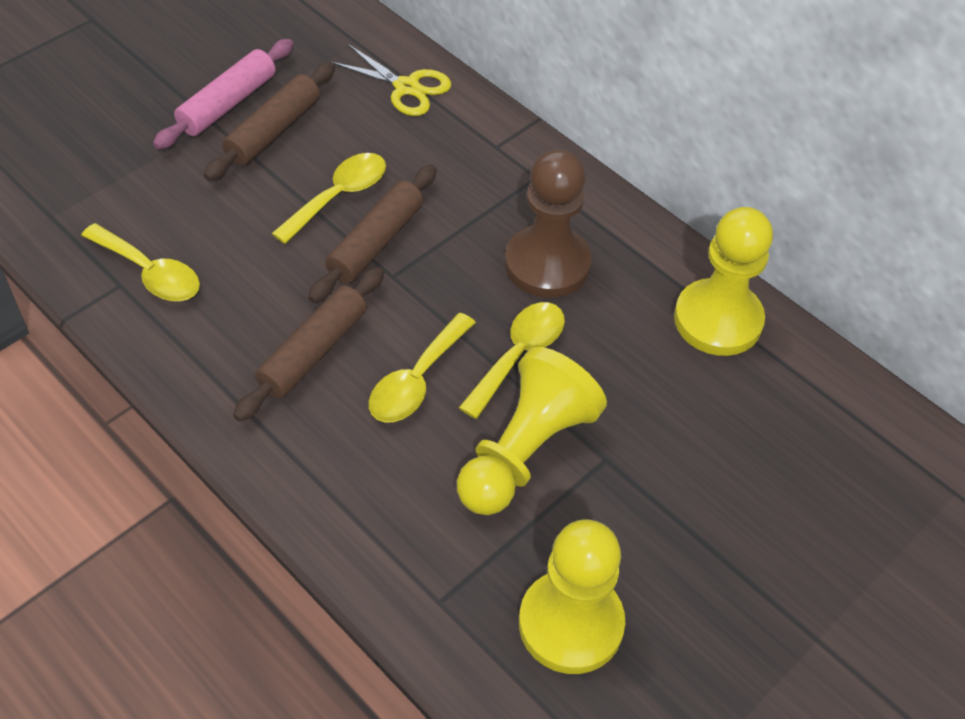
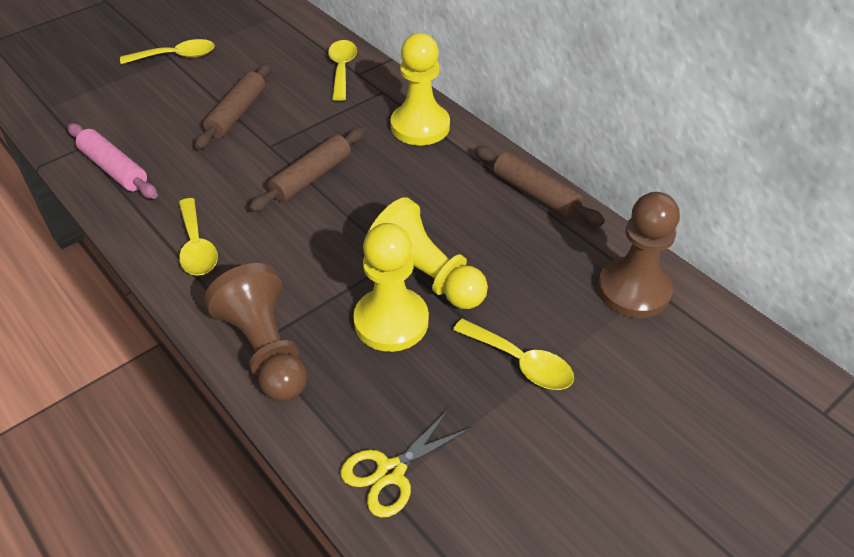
brown pawn: [505,149,592,298] = 1 -> [204,263,308,402] [598,192,680,318] = 2

